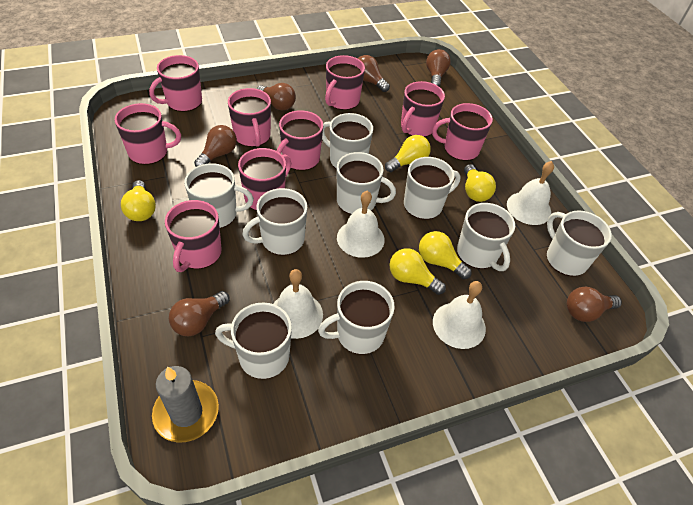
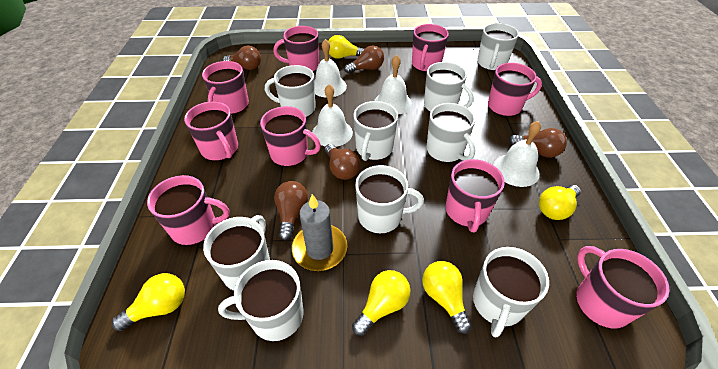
brown light bulb: [169,291,229,336] [194,125,237,167] [257,83,296,110] [358,55,390,92] [426,49,451,87] [567,287,622,322] = 6 -> [223,46,261,70] [274,181,308,241] [325,144,360,180] [344,45,384,74] [509,128,567,158] = 5

